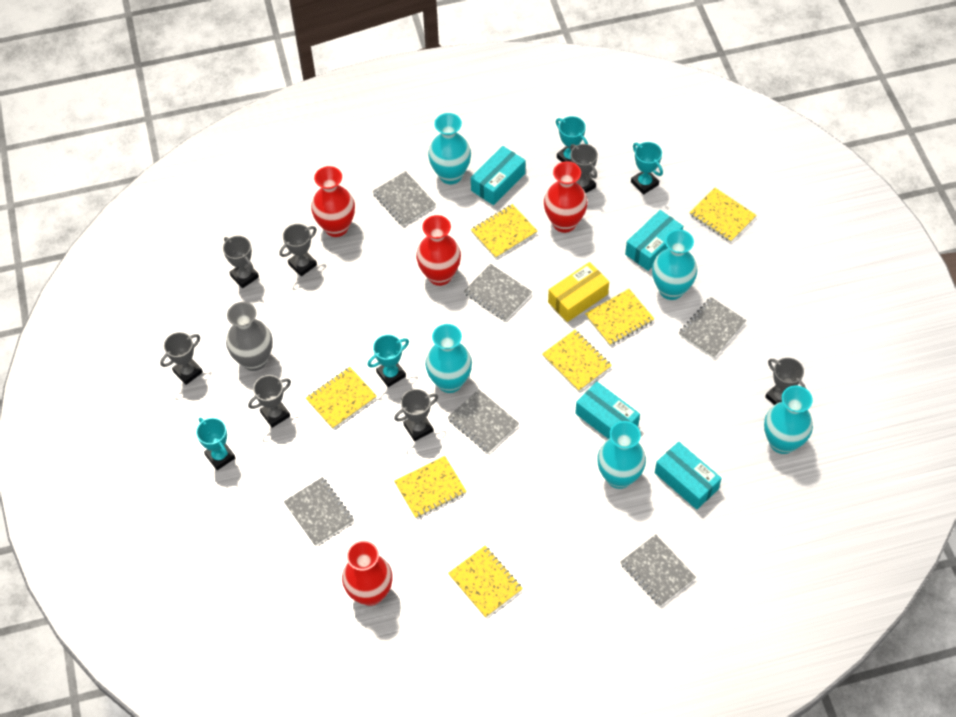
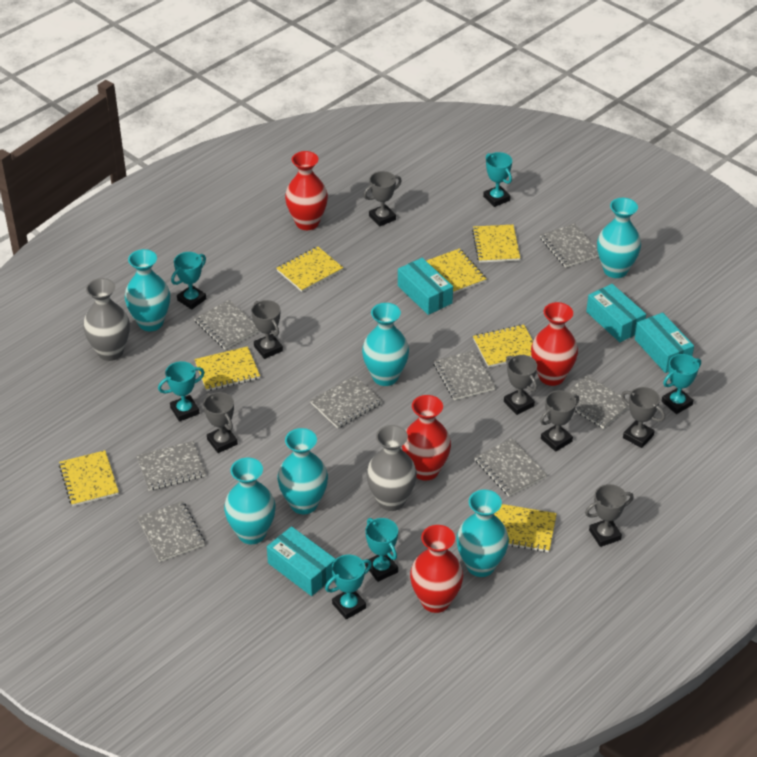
grey notebook: [284,477,354,546] [372,171,435,226] [447,389,519,453] [464,264,532,321] [621,534,696,606] [679,297,746,358] = 6 -> [137,441,206,491] [137,501,205,562] [194,300,260,350] [310,376,383,429] [434,350,496,400] [475,438,547,496] [540,223,599,268] [567,375,629,429] = 8
grey vase: [226,302,273,371] = 1 -> [83,278,130,361] [366,425,417,511] = 2
turquoise trophy: [196,418,235,470] [368,334,409,387] [556,116,588,162] [631,142,663,195] = 4 -> [158,361,205,422] [171,252,206,309] [325,554,372,619] [365,518,398,582] [483,152,512,207] [662,354,701,414] = 6
turquoise vase: [425,324,472,393] [428,113,471,184] [597,421,646,489] [652,229,698,300] [764,386,813,454] = 5 -> [125,249,170,331] [224,458,275,544] [277,428,328,514] [362,303,409,386] [456,490,509,577] [597,198,641,278] = 6
yellow box: [548,262,609,322] = 1 -> none = 0

